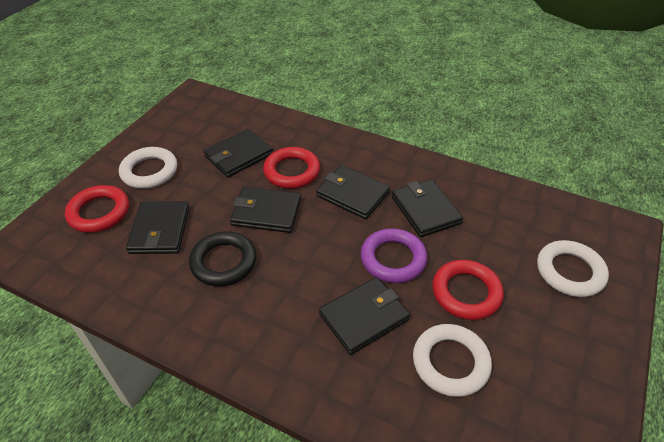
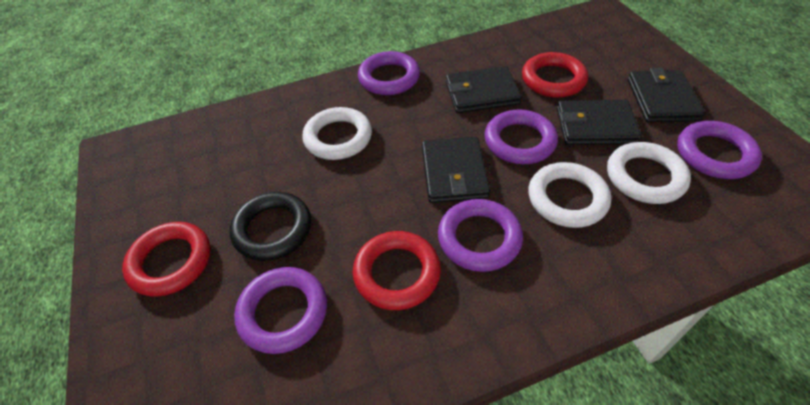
black wallet: [126,201,189,254] [204,129,273,177] [230,187,301,233] [316,165,390,219] [319,277,410,355] [392,179,463,237] = 6 -> [422,137,490,203] [446,66,522,113] [557,100,642,145] [628,68,705,122] = 4
purple ring: [361,228,427,283] = 1 -> [234,267,327,354] [358,51,420,95] [438,199,523,272] [484,110,558,164] [677,121,762,179] = 5

